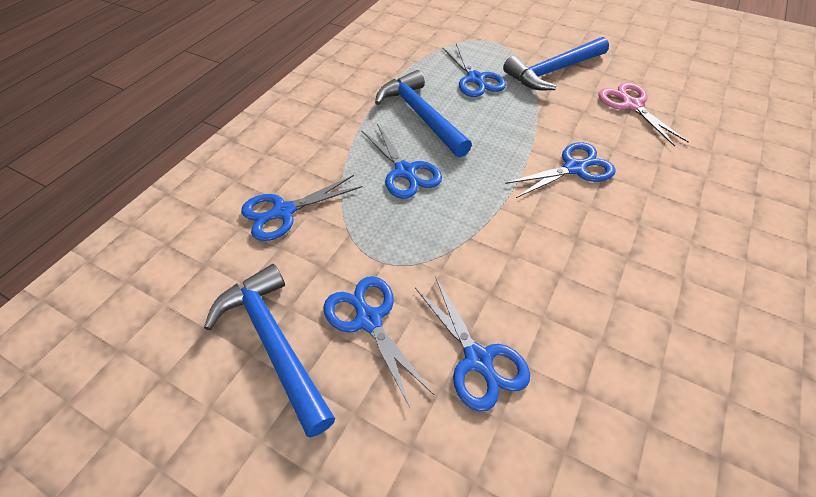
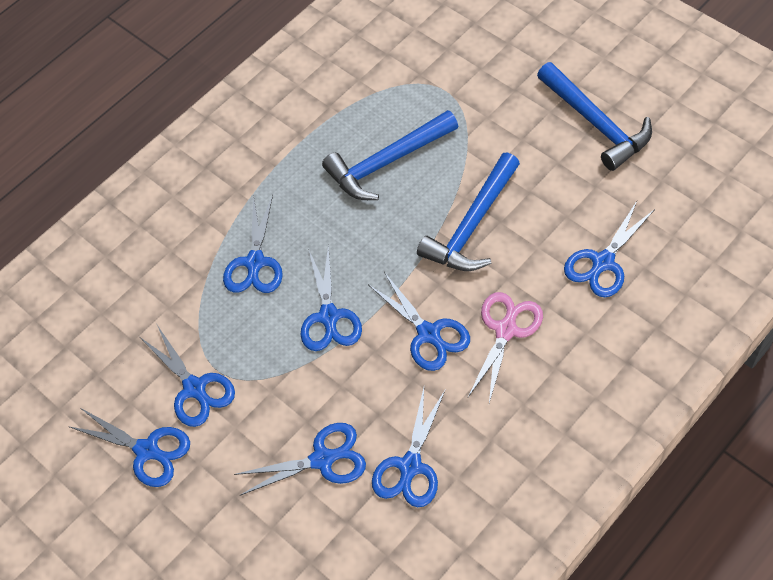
blue scissors: [241,175,363,241] [323,276,434,407] [361,124,442,199] [415,276,530,412] [442,44,506,97] [505,142,616,198] = 6 -> [68,408,190,487] [140,325,235,427] [223,195,283,293] [234,423,366,496] [301,245,362,351] [369,272,470,371] [372,388,445,507] [564,201,655,297] = 8

